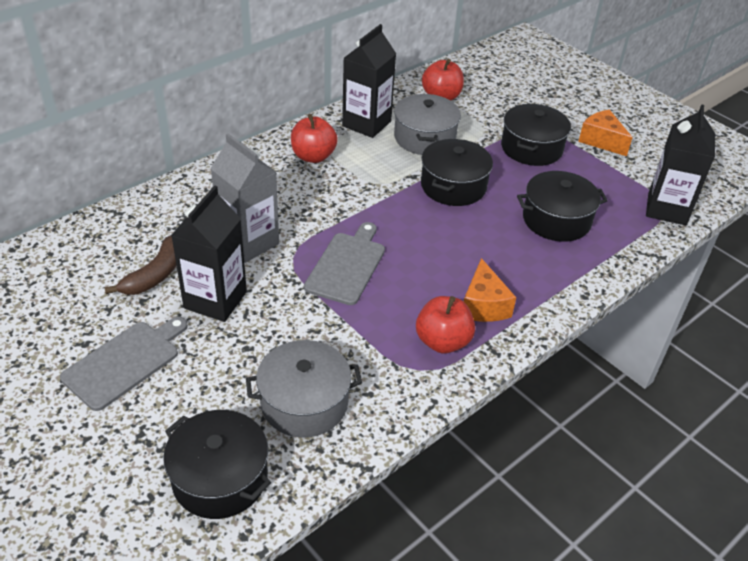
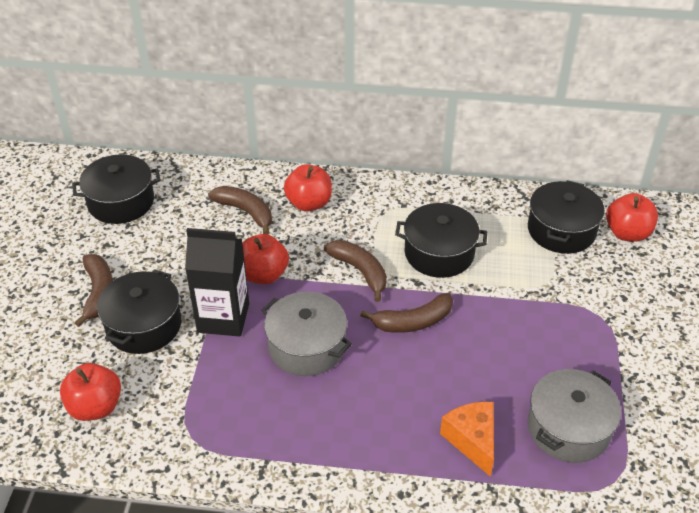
black carton: [171,185,247,322] [342,24,396,138] [646,104,715,225] = 3 -> [185,228,249,337] = 1
brown banana: [104,235,176,295] = 1 -> [74,254,113,327] [208,186,272,235] [324,240,387,302] [360,293,453,333] = 4
grey carton: [210,133,279,263] = 1 -> none = 0
grey cutting board: [60,317,188,411] [304,222,385,305] = 2 -> none = 0
orange cheese: [464,258,517,322] [578,110,633,156] = 2 -> [440,402,494,477] = 1
red apple: [291,114,338,163] [416,296,475,353] [422,59,464,100] = 3 -> [60,363,121,421] [242,234,289,285] [284,164,332,212] [606,193,658,242] = 4

